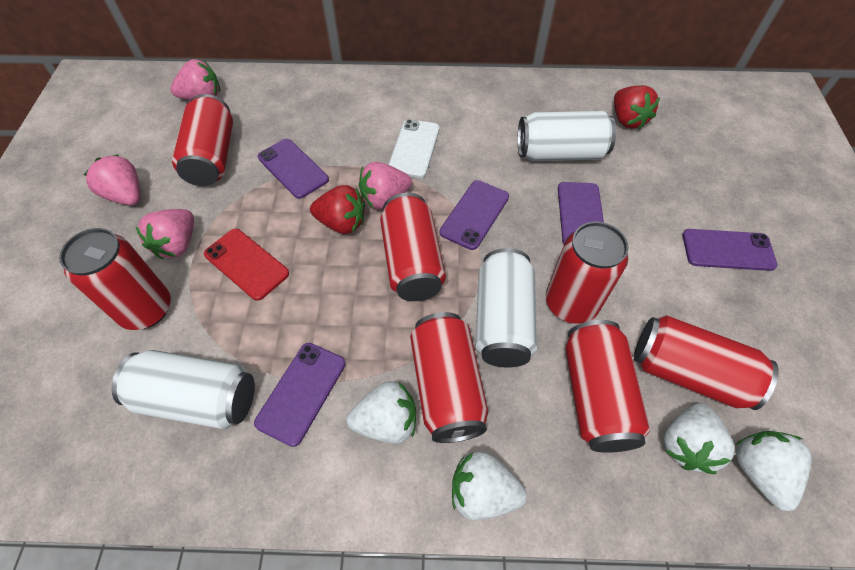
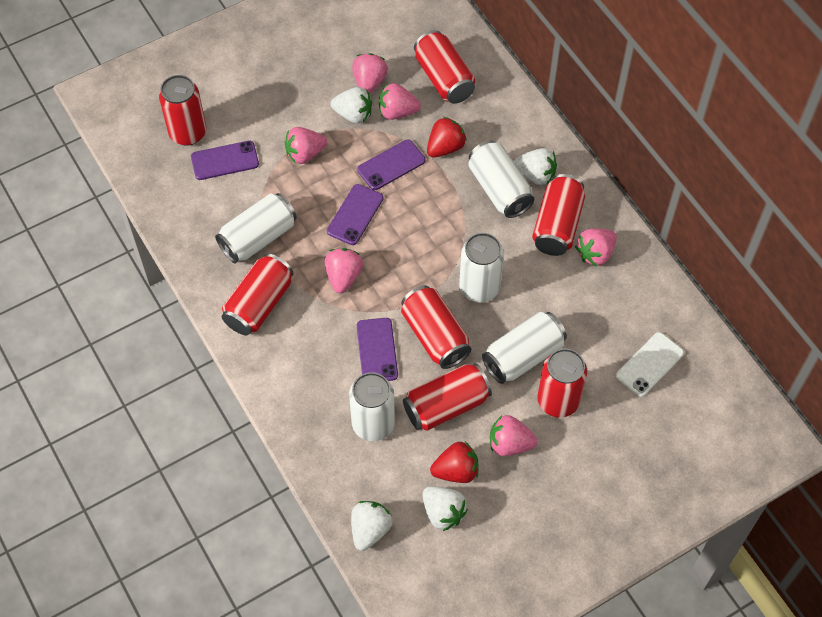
pink strawberry: [84,154,140,205] [136,209,194,259] [170,59,220,100] [359,162,412,209] = 4 -> [285,127,327,164] [325,248,363,293] [352,53,388,94] [379,83,421,120] [490,415,537,456] [575,228,617,266] = 6
purple phone: [254,343,346,447] [258,139,329,199] [440,180,509,250] [558,182,604,244] [682,229,778,271] = 5 -> [191,141,259,180] [327,184,383,245] [357,139,425,190] [357,318,398,381] = 4
red phone: [204,229,289,301] = 1 -> none = 0
white can: [112,350,255,429] [476,248,537,367] [518,111,616,161] = 3 -> [215,193,297,263] [349,372,395,441] [459,233,504,303] [468,140,534,218] [482,312,567,384] = 5

